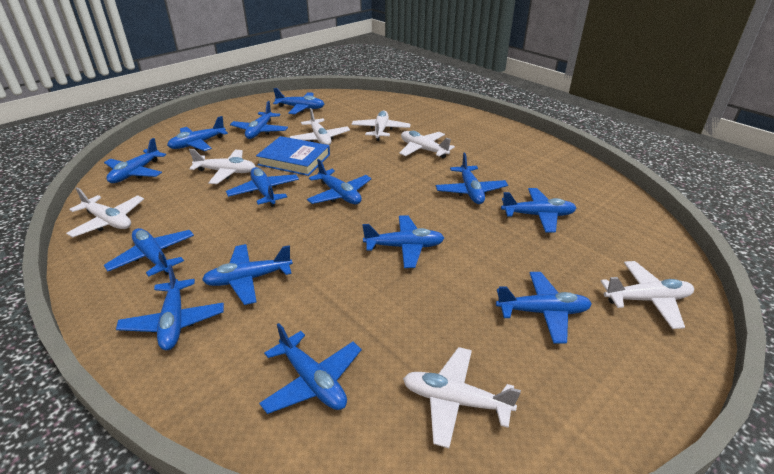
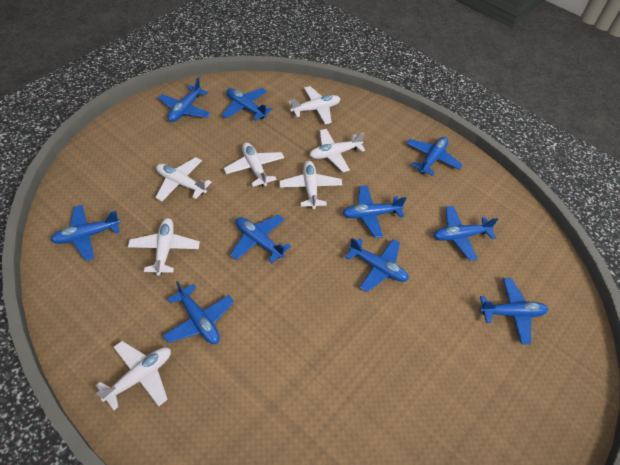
blue book: [256,136,330,176] = 1 -> none = 0
blue plane: [104,138,166,183] [104,228,194,277] [116,265,224,350] [167,116,228,151] [202,244,293,305] [226,167,299,207] [230,101,288,139] [259,323,362,414] [273,88,324,114] [307,159,372,204] [362,215,444,268] [436,153,508,204] [496,272,592,344] [501,188,576,233] = 14 -> [51,205,120,261] [158,78,211,122] [163,281,234,344] [222,88,272,121] [230,215,291,263] [343,186,406,238] [345,238,409,292] [407,137,463,176] [433,206,498,261] [479,278,548,344] = 10

